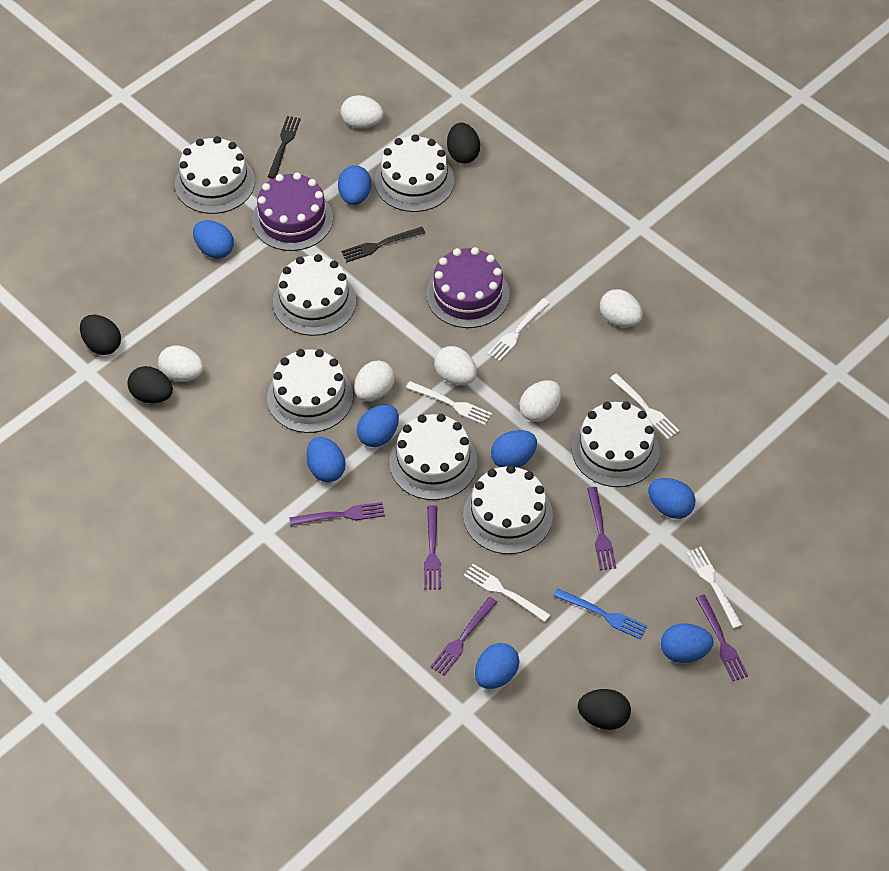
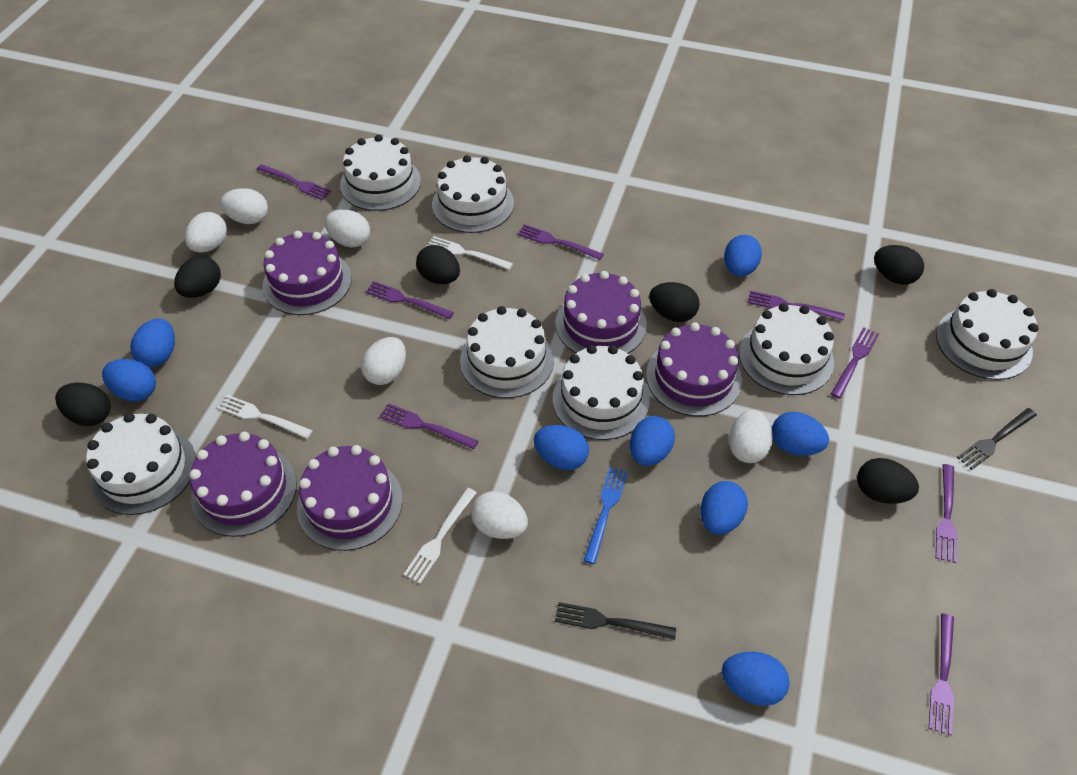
black egg: [80,315,121,355] [127,366,173,404] [447,123,480,164] [578,689,631,730] = 4 -> [55,383,111,426] [174,256,221,298] [416,245,460,284] [649,282,700,322] [857,458,919,504] [874,245,924,285] = 6
purple cake: [252,172,333,251] [426,247,510,328] = 2 -> [189,432,297,537] [262,231,352,315] [297,445,403,551] [555,271,647,354] [646,322,742,416] = 5
purple fork: [289,502,385,526] [424,505,441,589] [430,597,497,675] [587,487,616,570] [696,595,748,681] = 5 -> [257,164,331,200] [366,281,454,319] [380,403,478,449] [518,224,603,260] [747,291,845,321] [831,327,879,399] [928,613,954,735] [936,464,957,563] = 8
white fork: [406,381,492,425] [464,564,550,622] [487,298,550,362] [610,373,680,439] [686,547,742,629] = 5 -> [217,395,313,439] [403,488,477,584] [427,236,513,270] = 3

